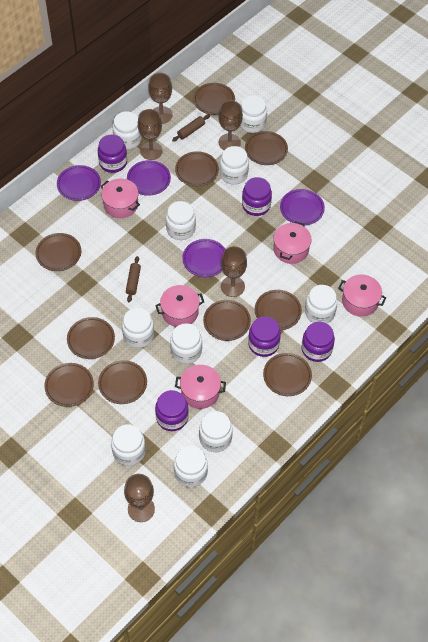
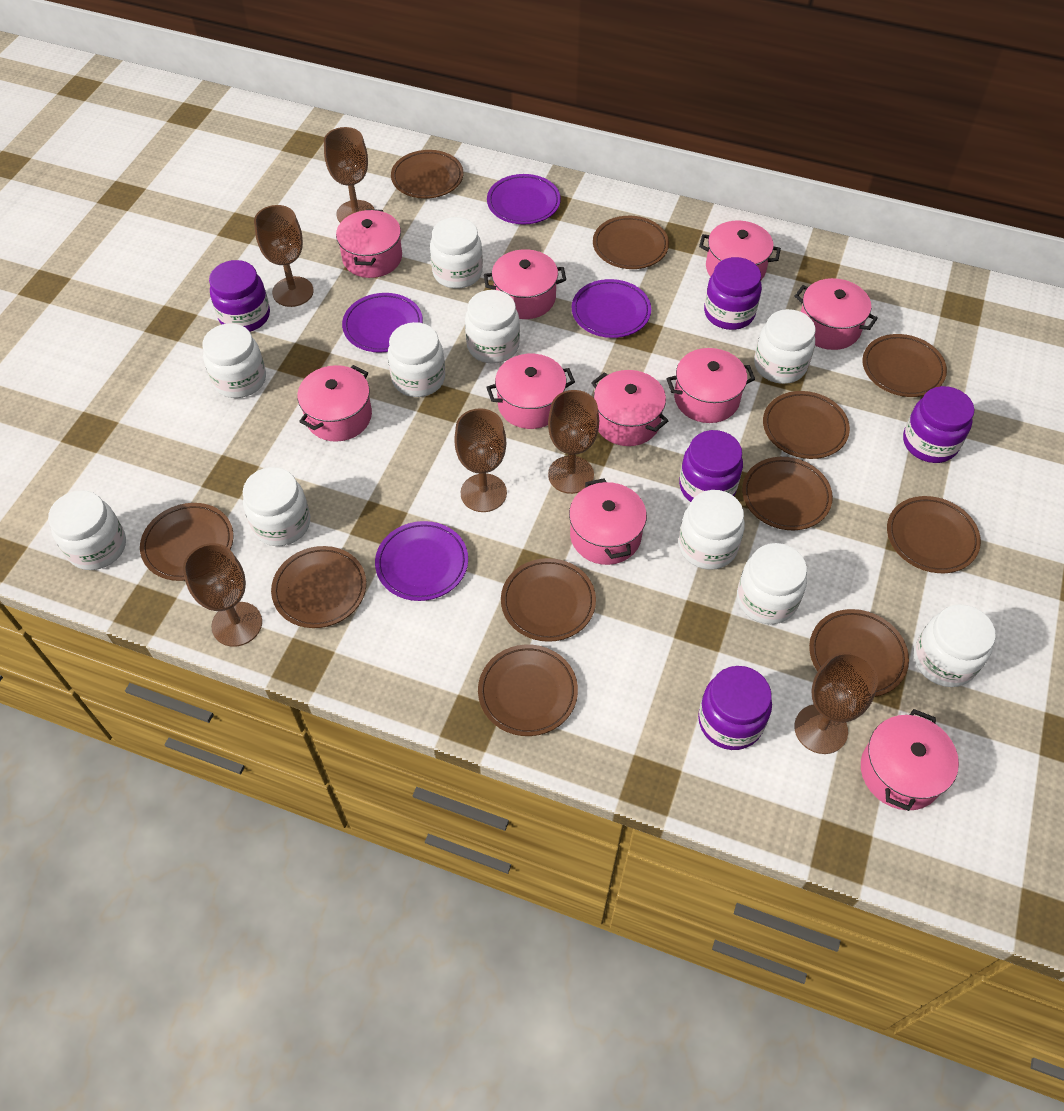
brown goblet: [124,474,155,522] [138,109,163,160] [148,73,173,124] [219,100,243,150] [221,246,247,297] = 5 -> [183,543,262,647] [254,205,314,307] [324,127,375,223] [454,408,507,512] [548,390,599,494] [794,652,878,754] = 6
brown plate: [35,233,81,271] [44,363,94,407] [67,317,115,359] [98,360,147,404] [175,151,219,186] [193,83,235,115] [203,300,251,341] [245,131,288,165] [255,290,302,330] [263,353,312,396] = 10 -> [140,503,234,581] [271,546,366,628] [391,150,463,199] [478,644,578,736] [501,558,596,642] [593,216,669,269] [742,457,833,530] [763,391,850,459] [809,609,909,697] [862,334,947,397] [887,496,981,573] = 11
brown rolling pin: [126,256,141,302] [172,114,210,142] = 2 -> none = 0
pink pot: [100,178,140,218] [155,285,204,327] [175,365,226,409] [273,221,312,264] [338,275,386,317] = 5 -> [297,365,372,442] [336,209,402,278] [484,249,566,319] [486,354,575,429] [569,478,647,565] [591,370,668,446] [667,348,755,423] [699,220,781,280] [794,278,878,350] [861,709,959,811] = 10

